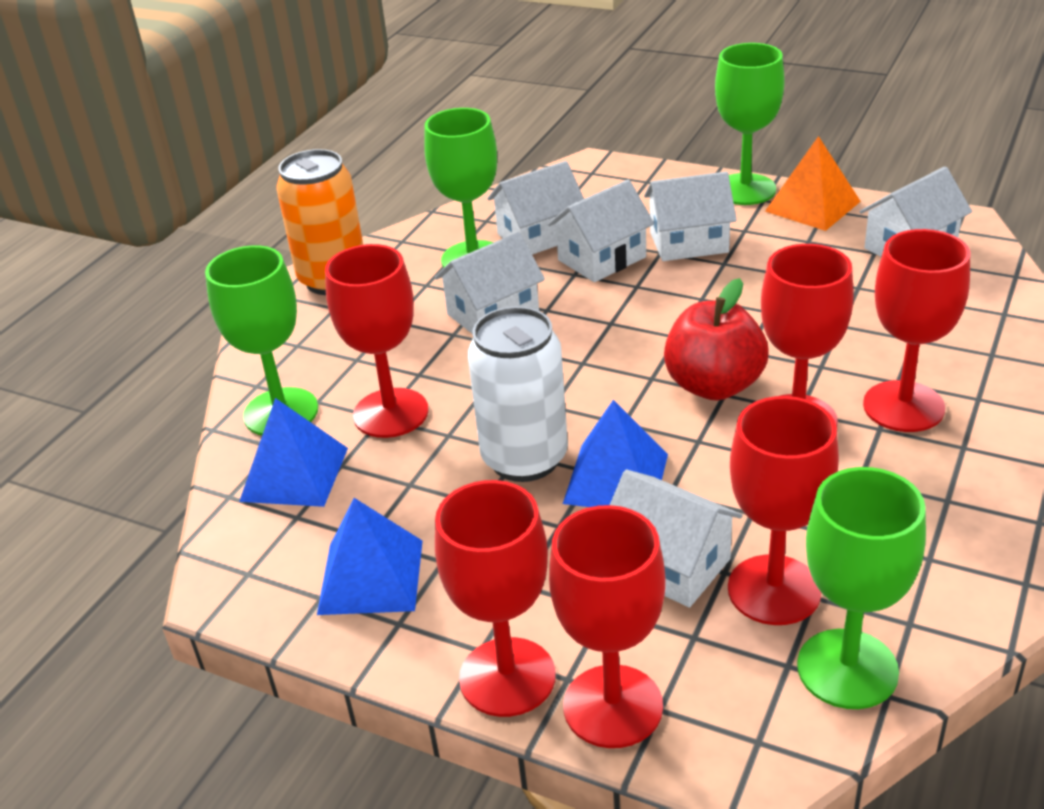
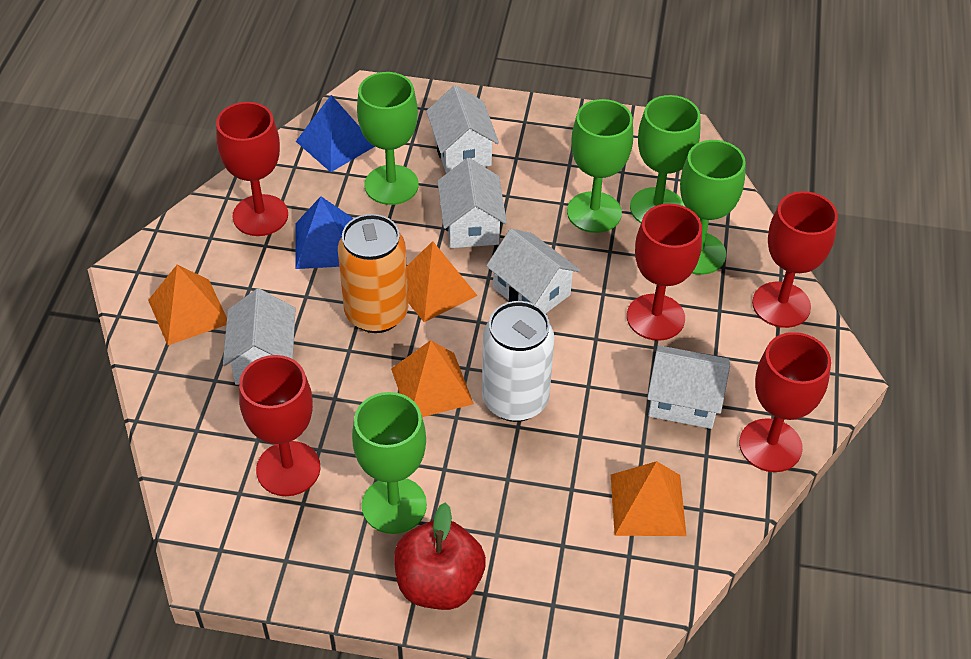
blue pyramid: [239,398,348,507] [317,498,423,615] [563,400,668,507] = 3 -> [295,196,354,269] [296,95,375,172] = 2
green goblet: [205,245,318,436] [424,108,497,268] [715,43,785,205] [797,467,926,709] = 4 -> [352,392,427,534] [357,72,419,205] [567,99,633,233] [630,95,700,223] [680,140,746,275] = 5
orange pyramid: [765,136,861,231] = 1 -> [148,265,227,345] [391,340,474,417] [407,241,478,322] [611,461,686,536] = 4
red goblet: [325,244,428,438] [435,480,556,717] [549,505,666,748] [728,396,839,625] [761,244,854,427] [863,229,970,432] = 6 -> [216,102,288,236] [239,355,320,496] [627,204,702,341] [739,332,831,472] [752,191,838,328] = 5
white house: [435,232,545,334] [487,161,584,255] [548,180,654,282] [610,470,742,608] [644,172,736,261] [859,167,972,257] = 6 -> [223,289,296,385] [426,85,499,173] [437,158,507,248] [486,229,580,313] [647,345,730,429] = 5

